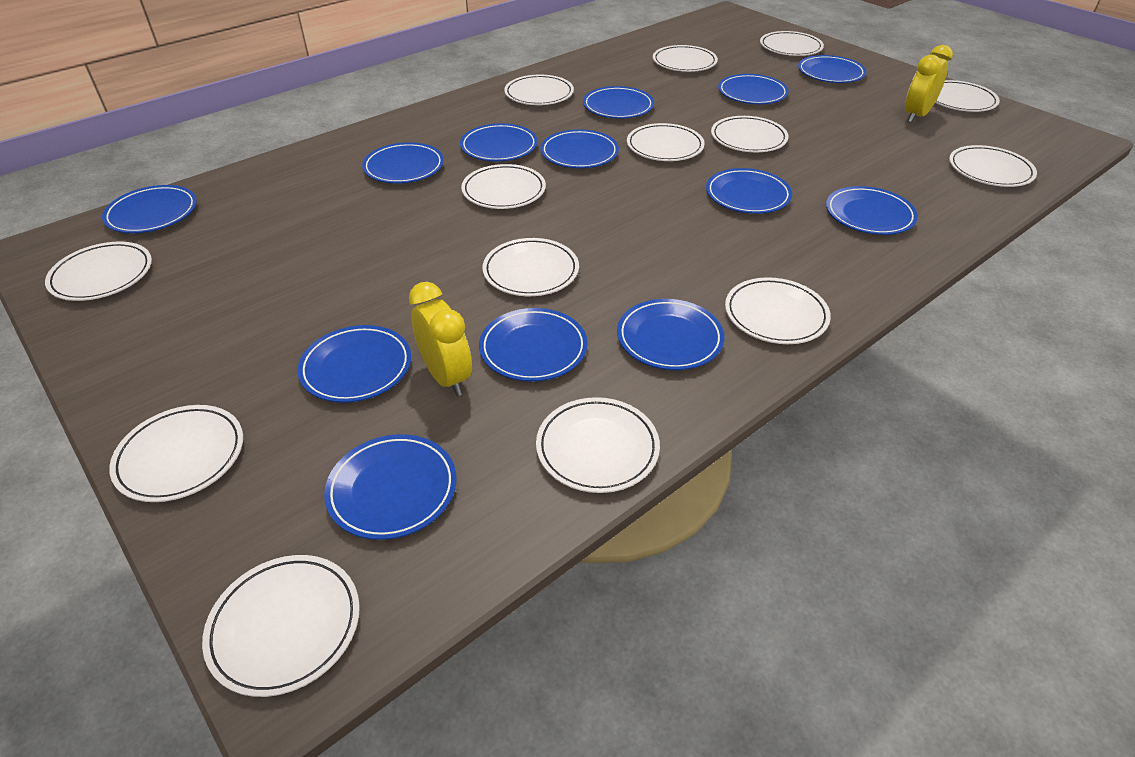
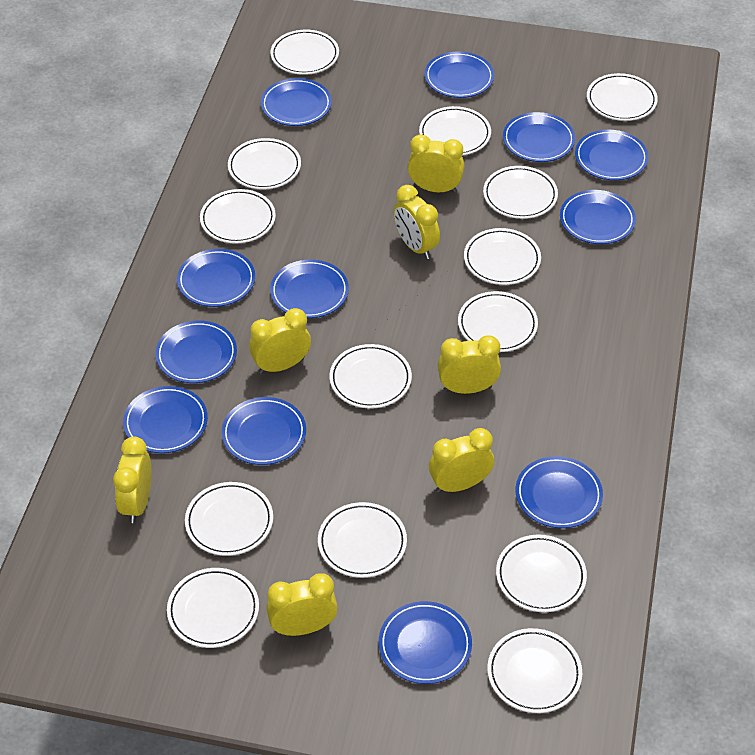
blue plate: [102,185,197,233] [298,325,411,403] [324,434,457,540] [362,142,444,183] [460,123,538,162] [479,308,588,382] [540,129,619,168] [583,86,654,119] [617,299,725,370] [706,168,792,214] [718,74,789,104] [798,55,866,83] [826,186,918,235] = 13 -> [123,386,208,453] [155,320,237,383] [177,249,255,307] [221,397,306,465] [261,78,332,126] [270,260,349,318] [379,601,472,684] [425,51,494,98] [503,112,575,162] [516,456,603,528] [560,190,636,244] [575,130,648,180] = 12
yellow clock: [409,282,472,396] [905,45,953,123] = 2 -> [113,437,151,523] [249,308,311,374] [266,573,338,636] [393,185,440,259] [408,134,465,193] [429,428,494,493] [438,335,501,394] = 7

